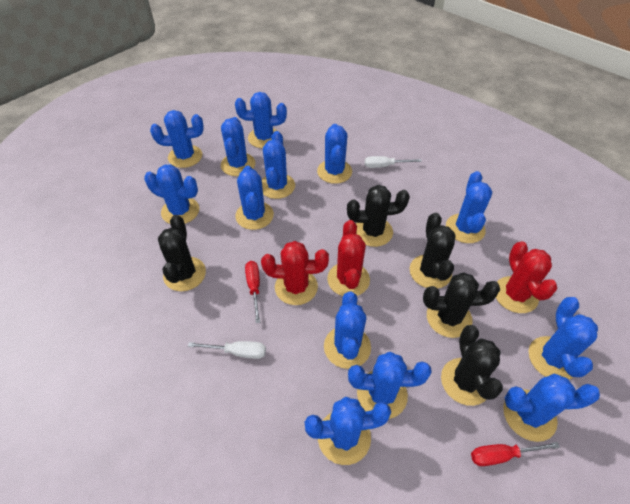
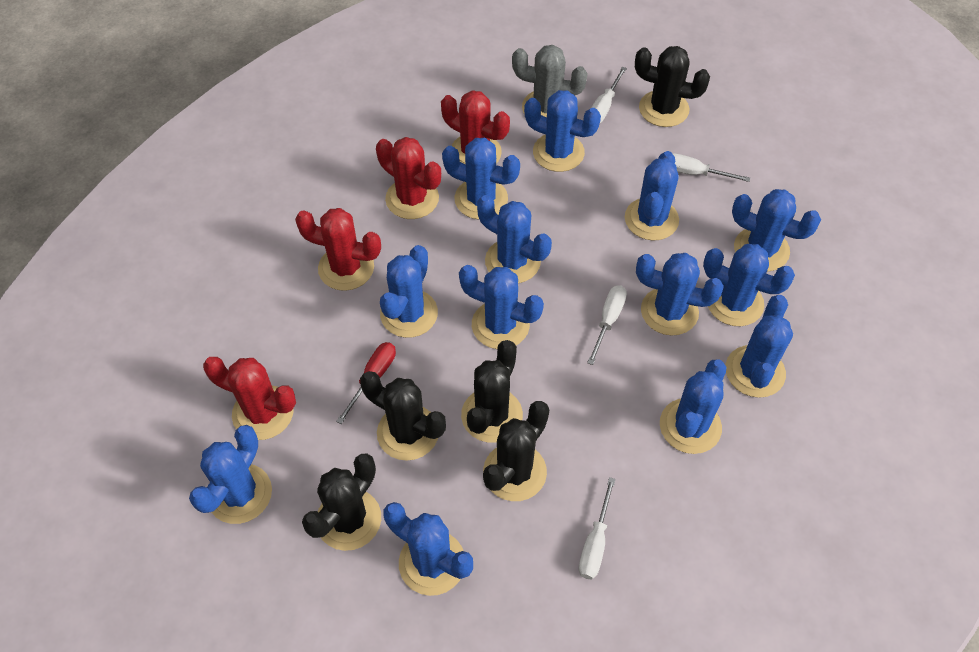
grey cactus: none = 0 -> [512,45,588,117] = 1
red cactus: [261,241,329,305] [327,220,370,296] [496,241,557,313] = 3 -> [203,357,296,440] [295,208,381,291] [376,137,441,219] [441,90,510,164] = 4
red screwdriver: [245,261,260,323] [471,442,560,466] = 2 -> [336,342,396,424] = 1
white screwdriver: [188,341,266,359] [365,156,422,168] = 2 -> [579,477,616,579] [587,285,627,365] [591,67,627,123] [672,153,750,182] = 4

